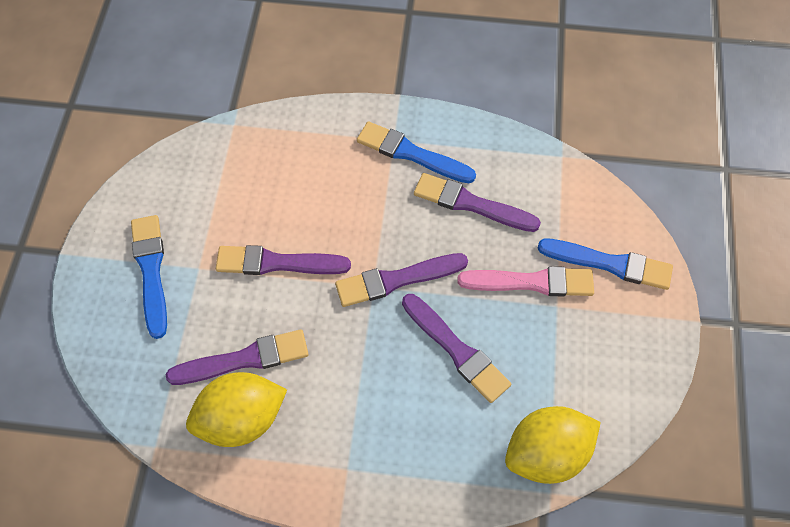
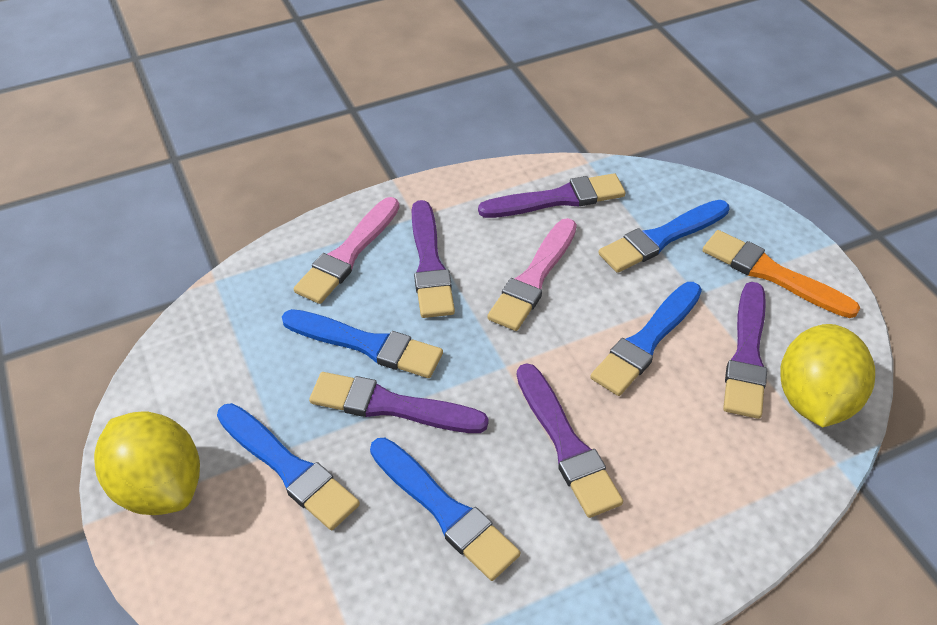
blue brush: [131,215,167,339] [357,121,476,183] [537,238,673,290] = 3 -> [217,403,360,530] [282,309,443,378] [370,438,520,581] [590,282,702,396] [598,200,729,273] = 5
orange brush: none = 0 -> [702,230,860,318] = 1
pink brush: [458,266,594,297] = 1 -> [294,197,400,304] [487,218,577,331] = 2

